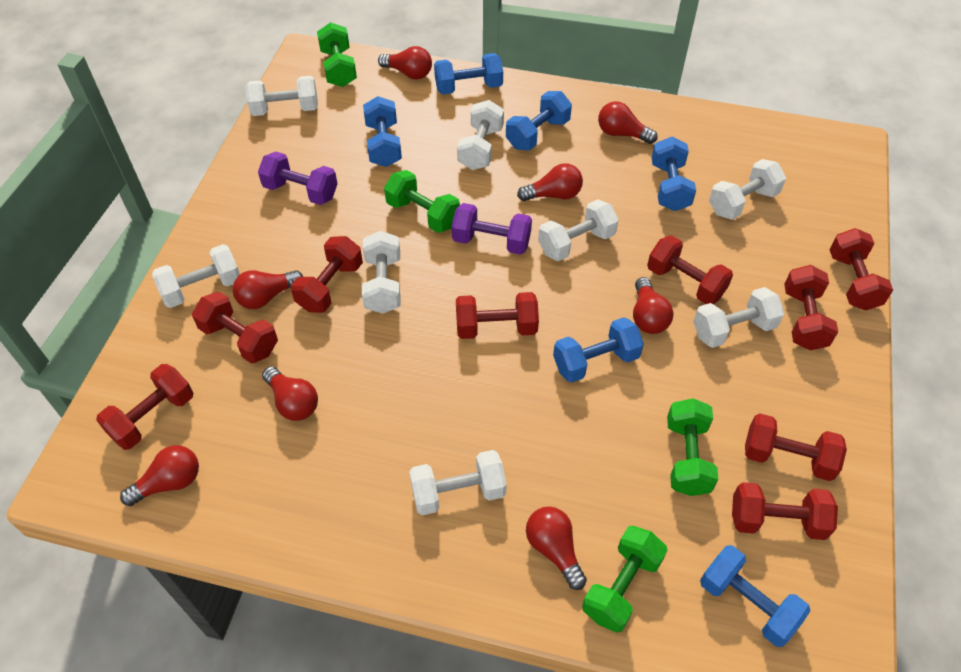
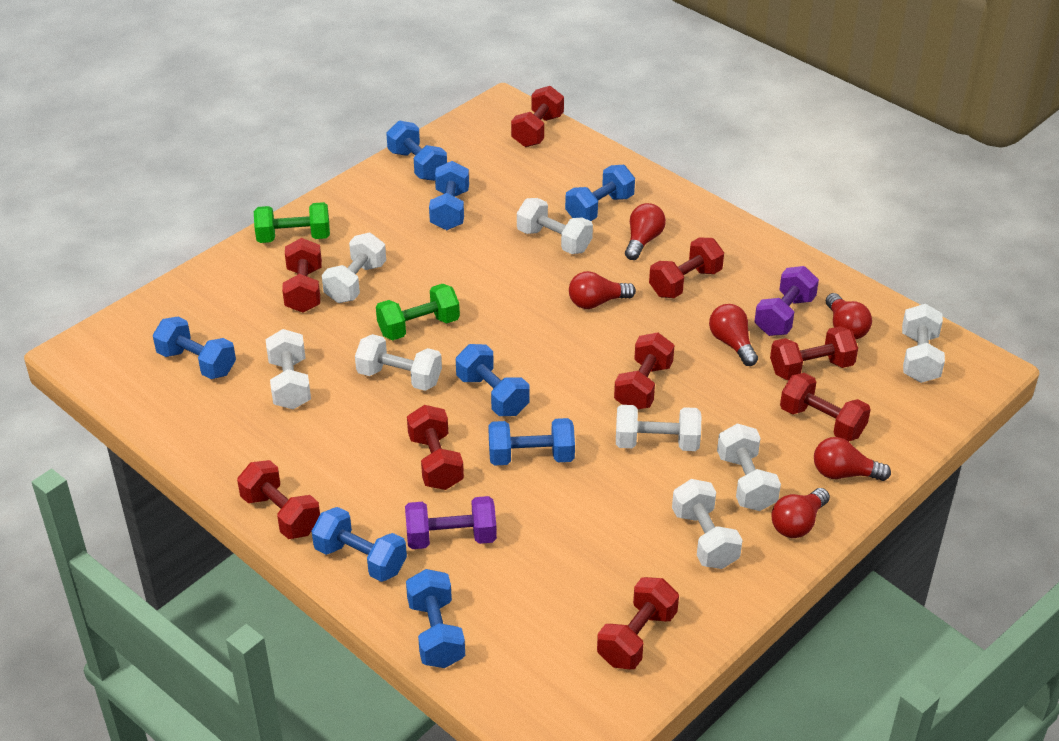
blue dumbbell: [363,96,402,167] [434,53,503,94] [506,91,572,151] [553,317,644,383] [651,137,696,211] [700,545,810,647] = 6 -> [153,317,236,379] [312,507,407,582] [386,120,447,181] [406,569,465,668] [429,161,469,230] [456,344,529,416] [488,418,575,466] [565,165,635,221] = 8
green dumbbell: [317,22,357,87] [384,170,460,233] [582,526,668,633] [667,398,718,496] = 4 -> [254,202,330,243] [376,284,460,340] = 2
red light bulb: [120,445,199,506] [233,270,303,309] [262,366,318,421] [378,46,432,79] [517,163,583,201] [526,506,587,590] [598,101,658,144] [633,277,673,334] = 8 -> [569,271,636,309] [625,203,666,260] [709,304,758,366] [771,488,830,538] [814,437,891,481] [826,293,872,340] = 6

